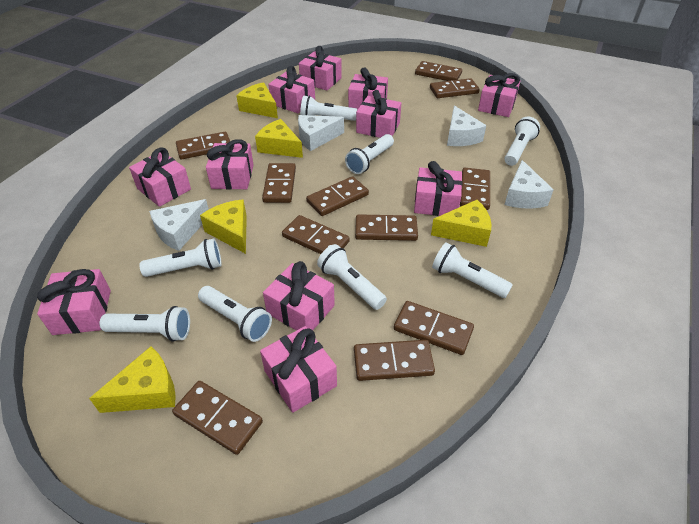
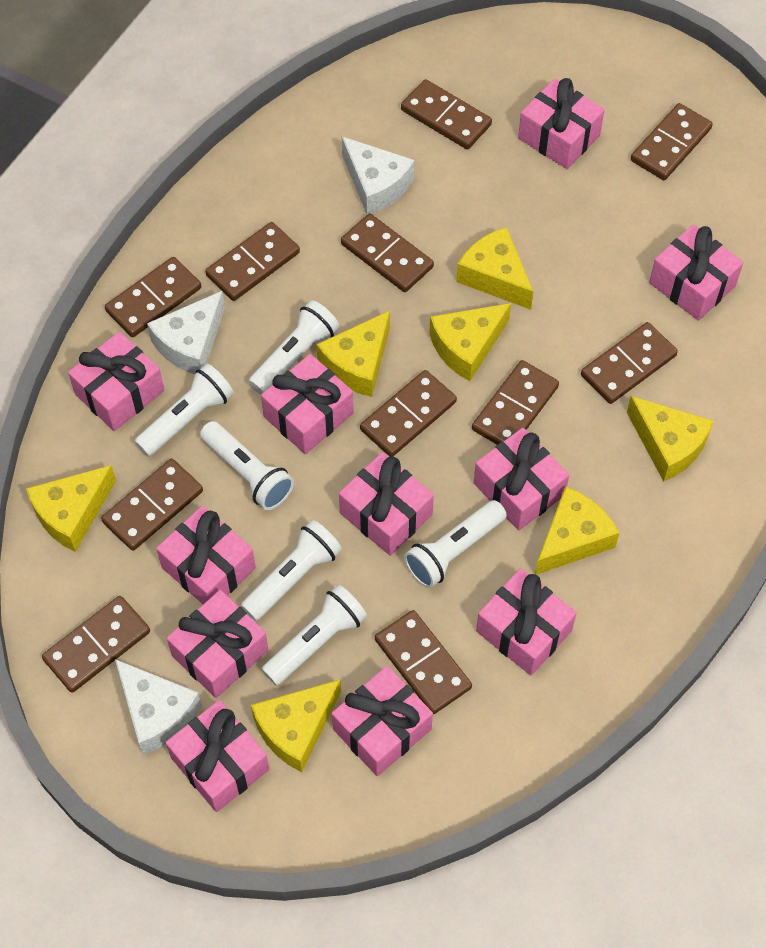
white cheese: [149,199,209,251] [298,115,344,151] [447,105,486,146] [504,160,554,209] = 4 -> [115,659,202,755] [147,291,225,374] [342,137,414,214] = 3
white flashlight: [99,306,190,342] [139,238,222,277] [198,286,272,342] [300,95,358,121] [317,244,387,310] [345,134,394,174] [432,242,513,298] [504,117,540,166] = 8 -> [134,364,234,457] [200,421,294,510] [241,520,342,621] [248,300,339,395] [261,585,367,686] [404,500,507,588] = 6
yellow cheese: [89,346,176,413] [200,200,247,254] [236,82,278,118] [255,119,303,158] [431,200,491,247] = 5 -> [26,465,116,552] [251,680,341,772] [317,311,390,397] [429,303,511,381] [456,227,533,310] [535,486,619,575] [627,396,713,482] = 7

